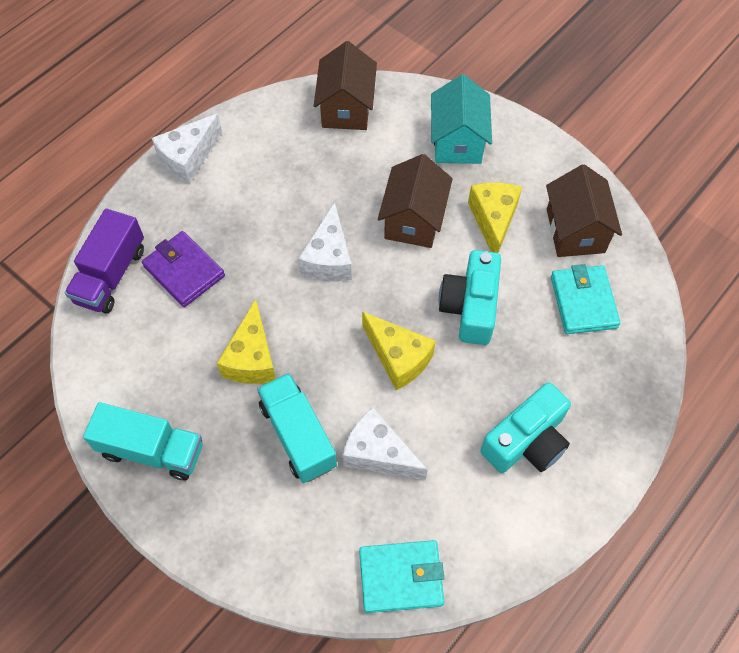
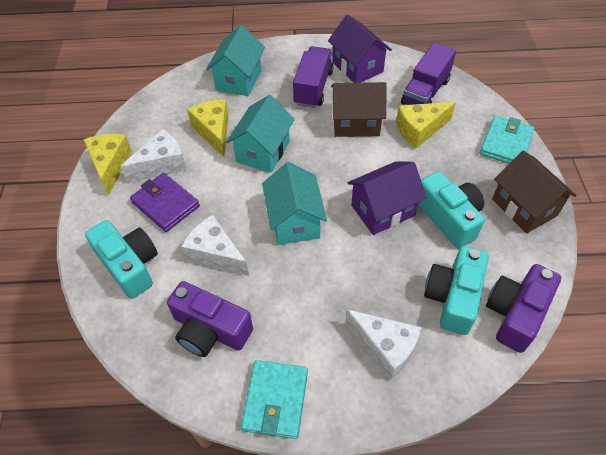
brown house: [314,41,377,130] [378,154,453,248] [546,164,622,257] = 3 -> [331,82,387,137] [492,151,577,234] = 2
purple camera: none = 0 -> [167,281,253,357] [486,264,561,353] = 2
purple house: none = 0 -> [328,14,392,83] [348,161,427,235] = 2
purple truck: [65,209,144,314] = 1 -> [293,46,333,108] [401,42,456,105] = 2
turquoise camera: [439,250,501,345] [480,382,571,473] = 2 -> [85,220,158,299] [418,171,485,248] [424,246,488,335] = 3
turquoise house: [431,74,492,164] = 1 -> [206,25,265,96] [226,95,295,173] [262,162,327,245] = 3
turquoise truck: [83,402,203,480] [257,373,337,483] = 2 -> none = 0

